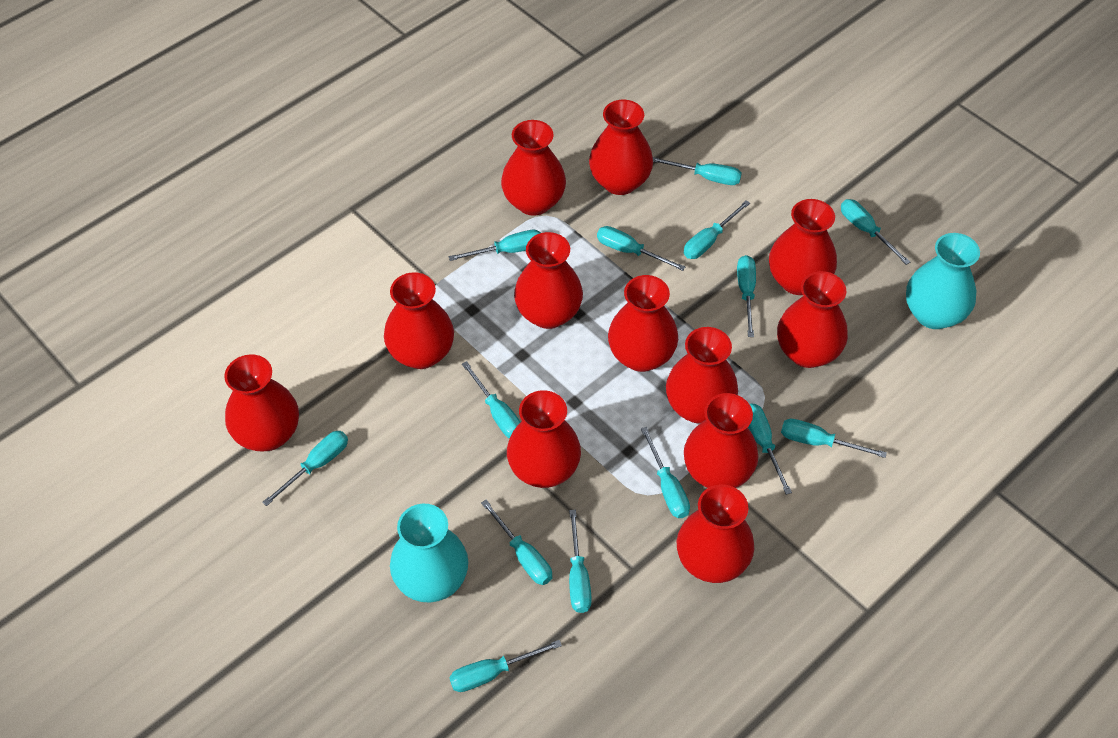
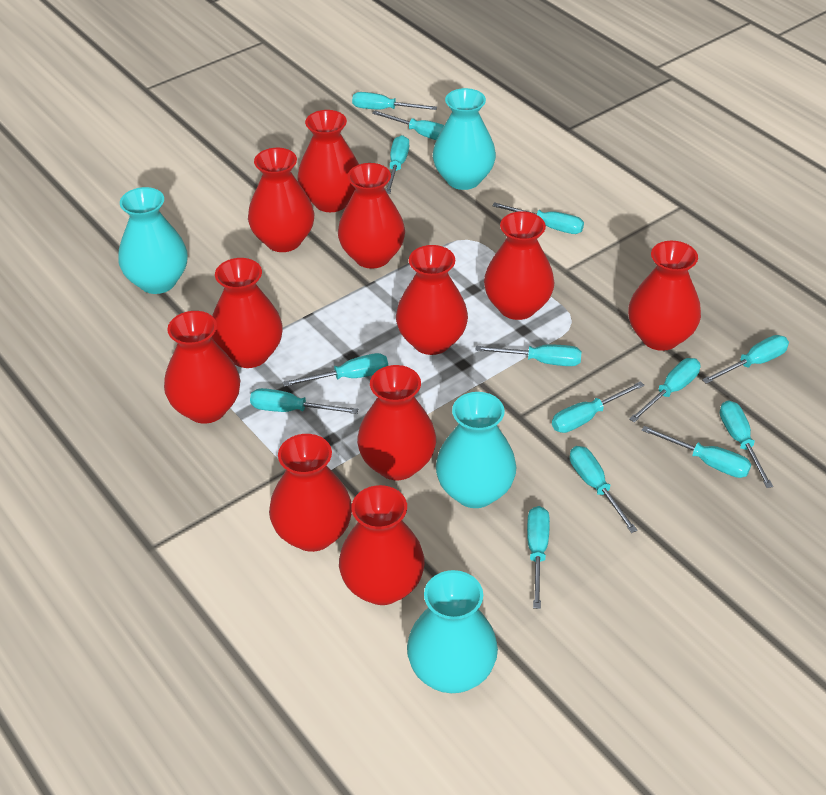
red vase: [224,354,299,451] [384,272,454,369] [501,120,566,216] [507,390,581,488] [514,232,583,329] [589,100,653,195] [608,275,678,372] [666,327,738,424] [677,484,754,583] [684,393,758,488] [769,199,837,295] [777,271,848,368] = 12 -> [164,311,240,424] [211,258,283,368] [248,148,314,252] [269,434,352,552] [297,110,359,212] [338,163,405,269] [339,485,425,605] [357,365,436,480] [396,245,468,355] [484,211,554,320] [628,241,701,351] = 11
turquoise vase: [390,504,468,603] [906,233,980,329] = 2 -> [118,187,188,294] [407,570,498,693] [433,88,496,190] [436,392,517,508] = 4

